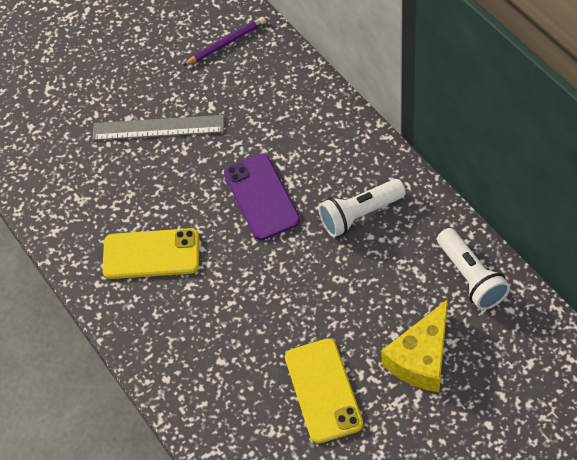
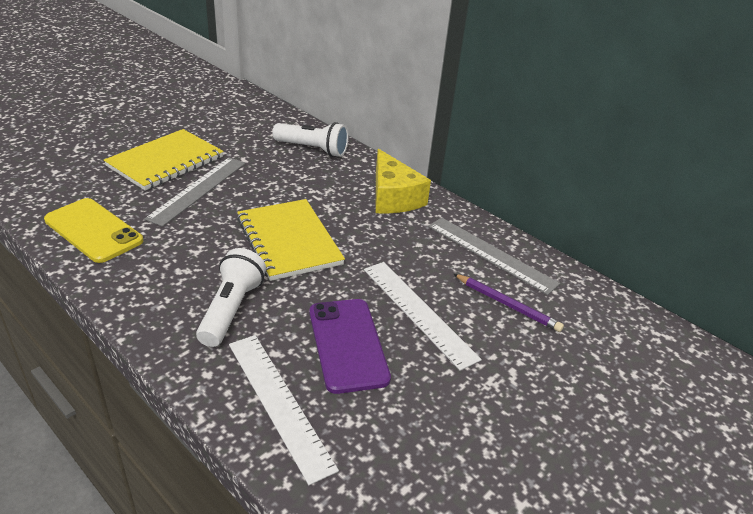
grey ruler: [92,115,224,141] = 1 -> [144,157,246,227] [428,218,560,295] = 2
white ruler: none = 0 -> [229,335,339,485] [364,262,482,371] = 2
yellow notebook: none = 0 -> [104,129,224,191] [237,199,345,281] = 2
yellow phone: [102,228,199,279] [285,338,363,444] = 2 -> [44,198,143,263] = 1

